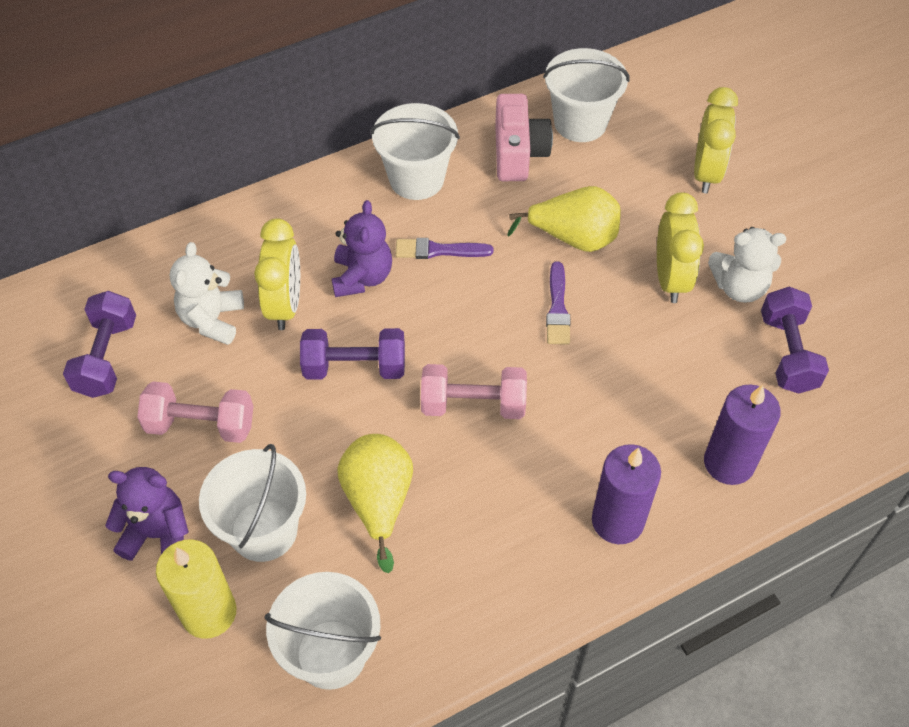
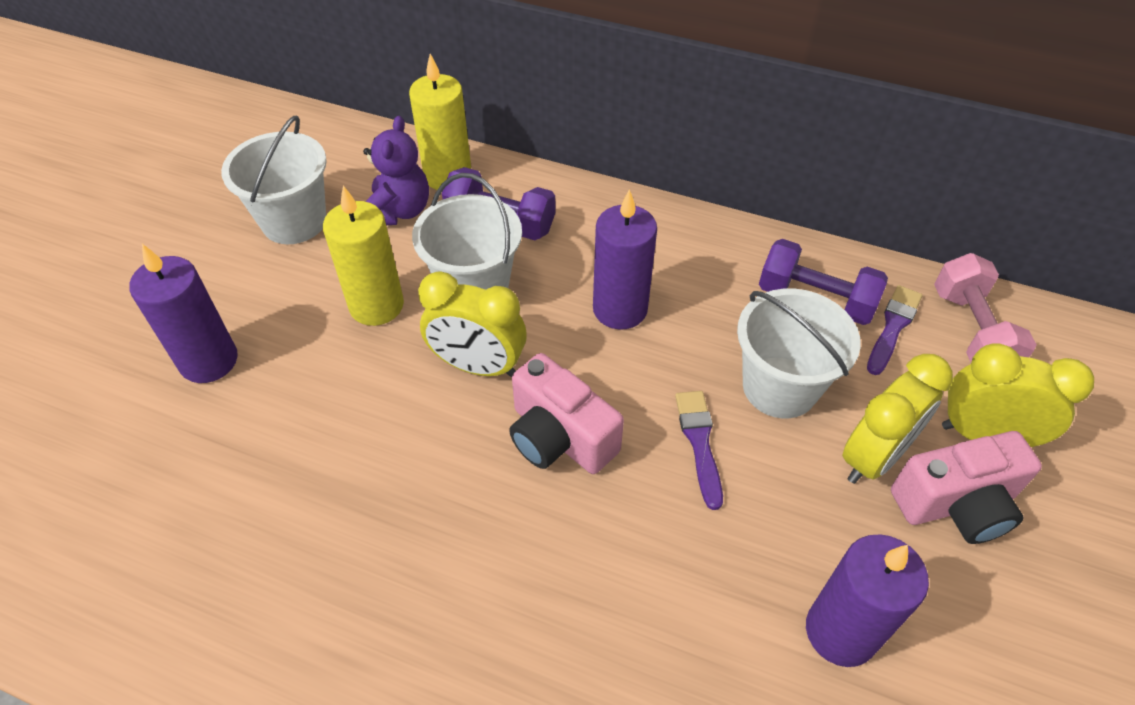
pink camera: [495,94,553,181] = 1 -> [509,353,624,474] [891,431,1042,544] = 2
pink dumbbell: [137,381,253,443] [421,364,527,419] = 2 -> [934,253,1037,362] = 1
purple candle: [592,444,661,544] [704,385,781,485] = 2 -> [129,244,238,383] [593,189,657,330] [806,534,929,667] = 3
purple dumbbell: [63,291,136,398] [300,328,405,379] [761,287,829,394] = 3 -> [442,167,556,240] [759,239,888,325] = 2
purple teddy bear: [105,467,189,561] [332,200,392,297] = 2 -> [363,116,429,225] = 1
white bucket: [199,444,306,562] [265,572,381,690] [371,103,460,200] [543,48,629,142] = 4 -> [221,116,327,244] [412,173,522,290] [737,288,861,418] = 3
white teddy bear: [170,242,244,345] [708,227,786,303] = 2 -> none = 0
yellow candle: [156,539,236,639] = 1 -> [323,186,404,326] [409,54,471,190] = 2
yellow pear: [337,434,413,573] [507,186,621,252] = 2 -> none = 0

